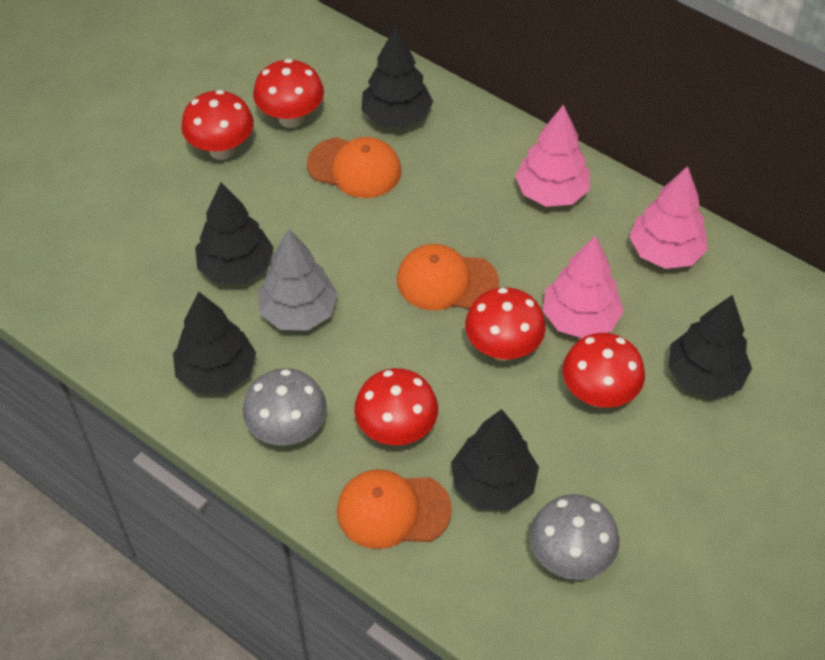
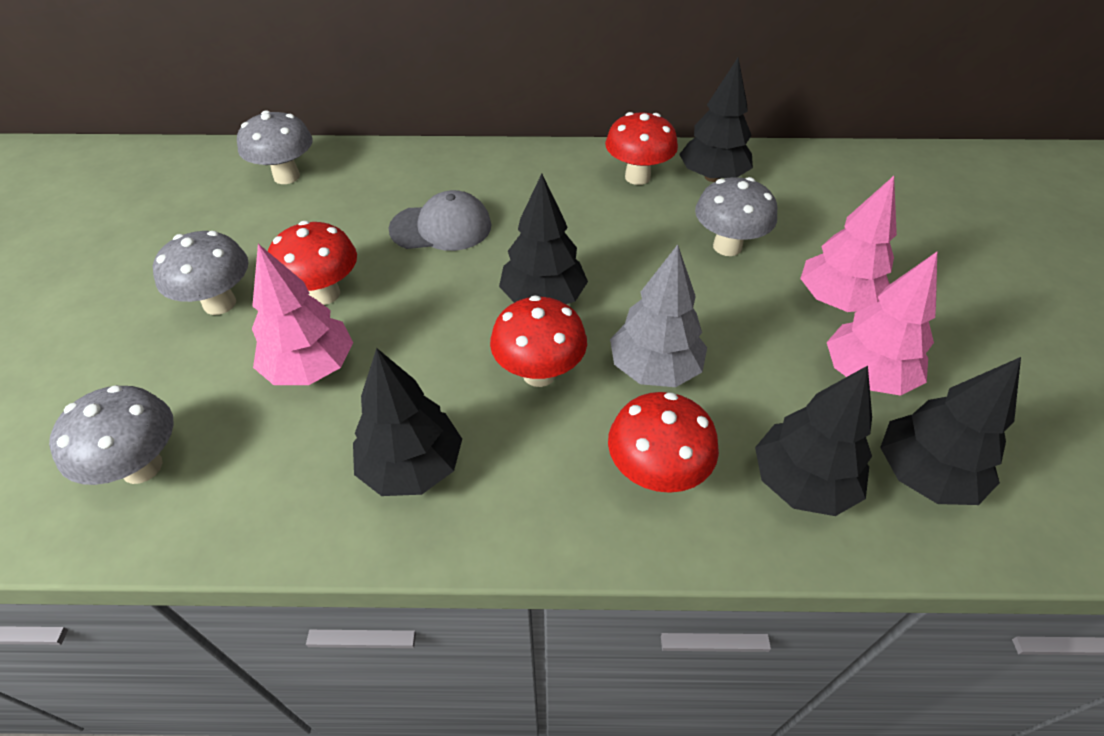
grey cap: none = 0 -> [389,190,491,251] = 1
grey mushroom: [243,368,327,446] [530,494,619,580] = 2 -> [49,385,174,485] [153,231,249,315] [237,110,313,184] [695,177,777,256] = 4
orange cap: [307,137,401,198] [337,469,452,549] [397,244,499,310] = 3 -> none = 0
red mushroom: [181,90,254,160] [253,59,324,128] [354,368,438,445] [465,287,546,361] [562,333,645,408] = 5 -> [268,221,357,305] [490,295,587,387] [605,112,678,185] [608,392,719,493] = 4

